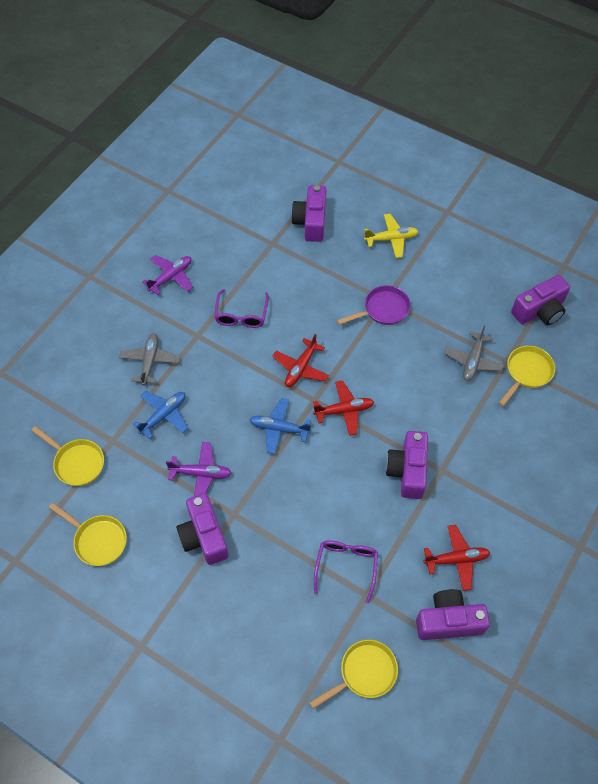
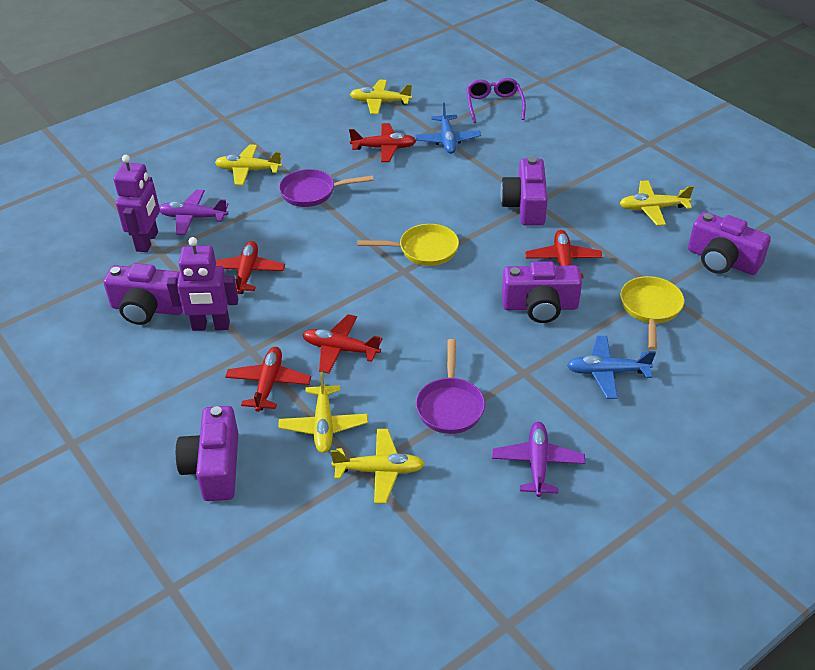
grey plane: [119,333,180,385] [444,325,504,381] = 2 -> none = 0
purple glasses: [214,289,269,328] [314,540,378,603] = 2 -> [466,78,526,123] = 1
purple pan: [337,285,411,325] = 1 -> [279,169,374,207] [416,339,485,434] = 2
purple robot: none = 0 -> [114,155,160,252] [166,237,238,331] = 2
red plane: [272,334,329,387] [313,380,374,436] [424,525,491,591] = 3 -> [216,241,285,294] [225,347,311,412] [302,314,383,374] [349,123,416,162] [525,230,602,278] = 5
yellow pan: [31,426,104,486] [49,503,127,566] [309,640,398,709] [499,346,555,406] = 4 -> [358,224,459,266] [620,276,684,350] = 2
yellow plane: [364,214,419,258] = 1 -> [215,144,282,185] [278,372,368,453] [330,429,425,504] [350,80,412,114] [620,180,694,226] = 5

